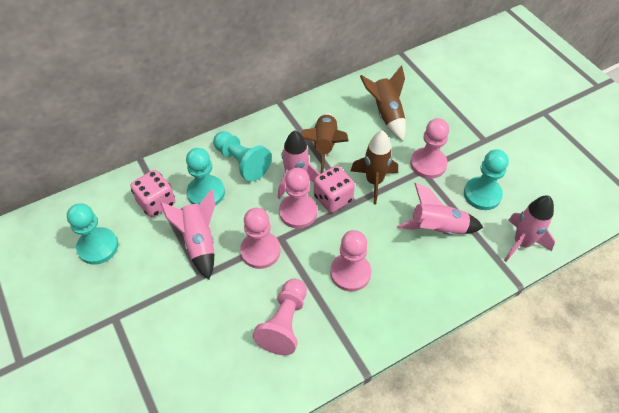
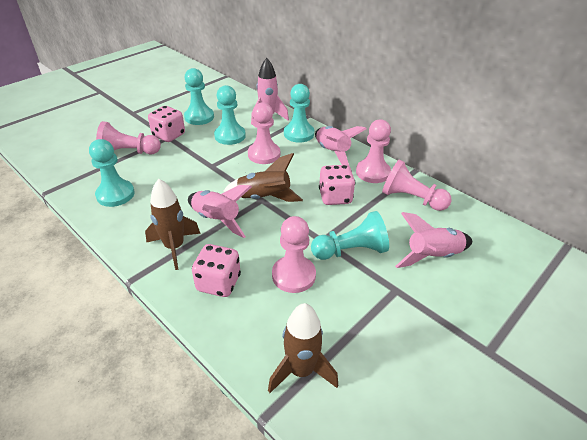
pink dice: [130,170,175,217] [314,166,355,213] = 2 -> [148,106,185,142] [192,244,241,297] [319,165,356,205] = 3
turquoise pawn: [67,203,118,265] [186,148,225,206] [213,131,272,182] [464,149,509,210] = 4 -> [89,139,135,207] [184,68,214,125] [214,85,246,145] [284,84,314,143] [311,211,389,260] = 5

